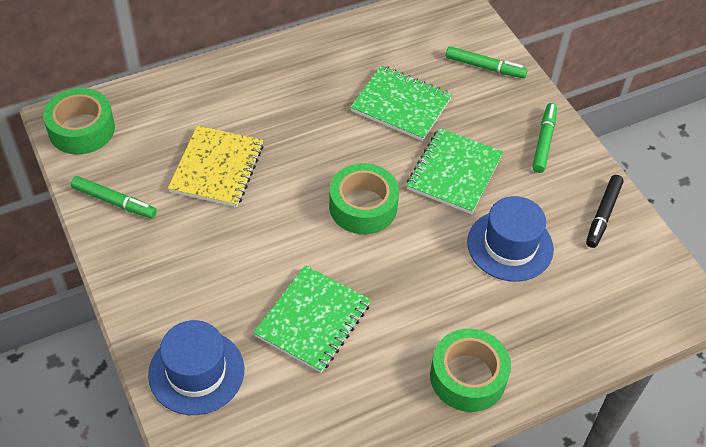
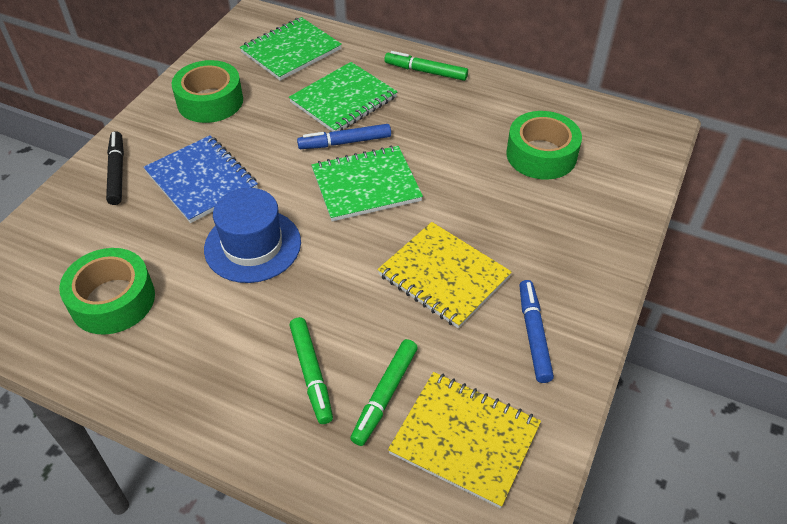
blue hat: [148,320,244,415] [467,196,554,282] = 2 -> [204,188,301,283] = 1
blue marker: none = 0 -> [297,124,391,149] [519,280,554,383] = 2
blue notebook: none = 0 -> [144,135,258,223] = 1
yellow notebook: [168,126,264,207] = 1 -> [377,222,512,328] [388,372,541,508] = 2

